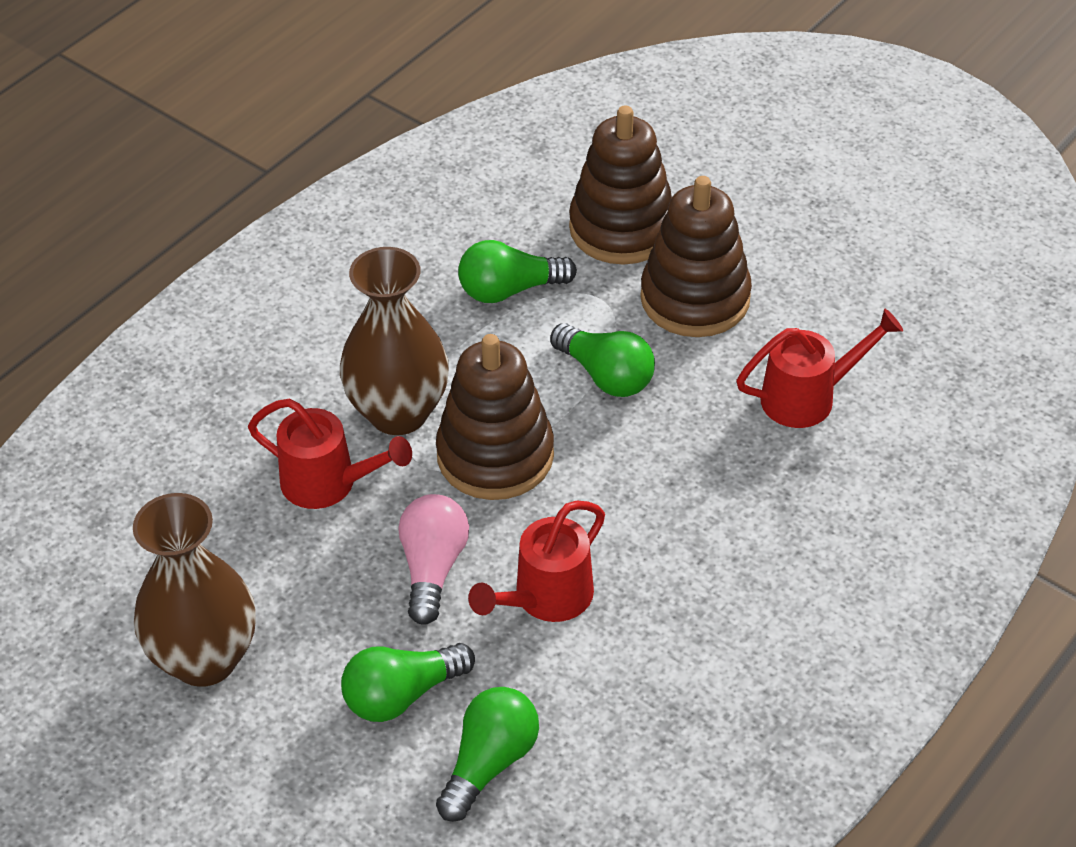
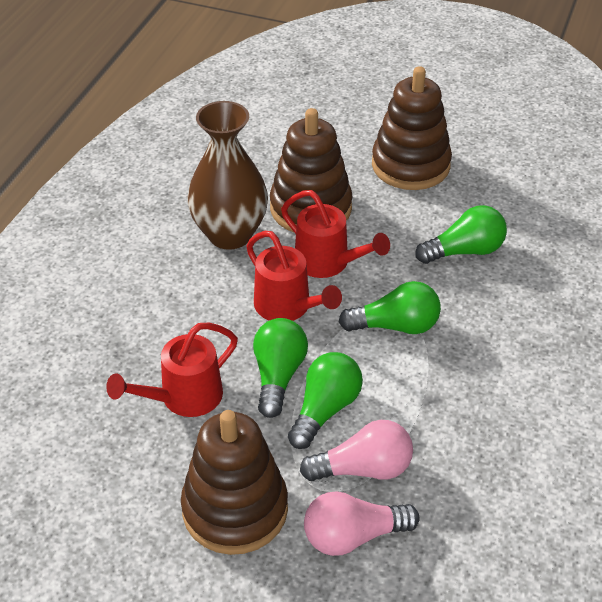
brown vase: [133,493,256,687] [340,247,449,435] = 2 -> [187,101,268,250] = 1
pink light bulb: [399,494,469,625] = 1 -> [300,420,413,481] [304,491,419,556] = 2

